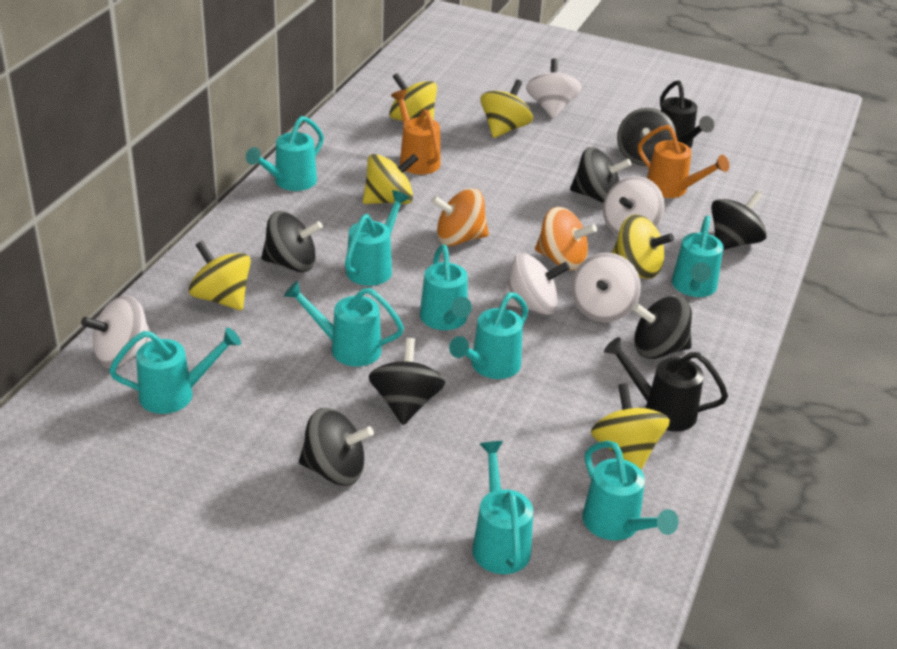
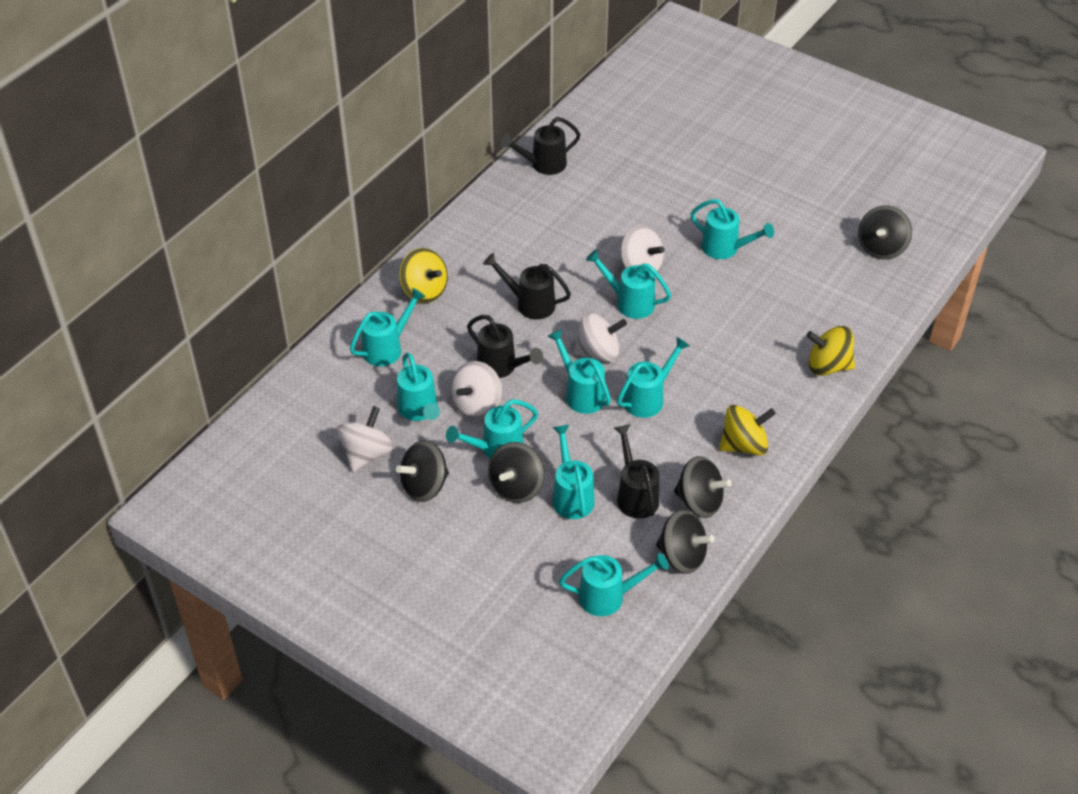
black spinning top: [261,211,323,272] [299,408,374,486] [369,338,446,425] [570,147,631,203] [617,108,676,166] [632,295,692,359] [711,191,767,250] = 7 -> [396,440,449,502] [488,442,545,503] [656,510,715,574] [674,456,732,518] [858,206,912,259] = 5
black watering can: [604,337,728,431] [660,80,714,148] = 2 -> [467,315,543,378] [483,253,571,319] [500,117,581,175] [614,424,659,519] = 4
orange spinning top: [431,188,489,246] [535,207,597,270] = 2 -> none = 0
orange watering can: [391,90,441,175] [638,125,729,198] = 2 -> none = 0
white spinning top: [81,296,152,368] [501,253,570,315] [526,58,582,118] [571,253,641,322] [603,176,664,235] = 5 -> [337,406,394,472] [450,361,502,420] [574,312,627,363] [621,225,665,272] = 4
yellow spinning top: [189,241,251,311] [363,154,418,204] [389,73,437,121] [481,80,533,138] [591,383,670,470] [612,214,674,279] = 6 -> [399,248,448,303] [719,405,776,456] [806,326,855,376] = 3

